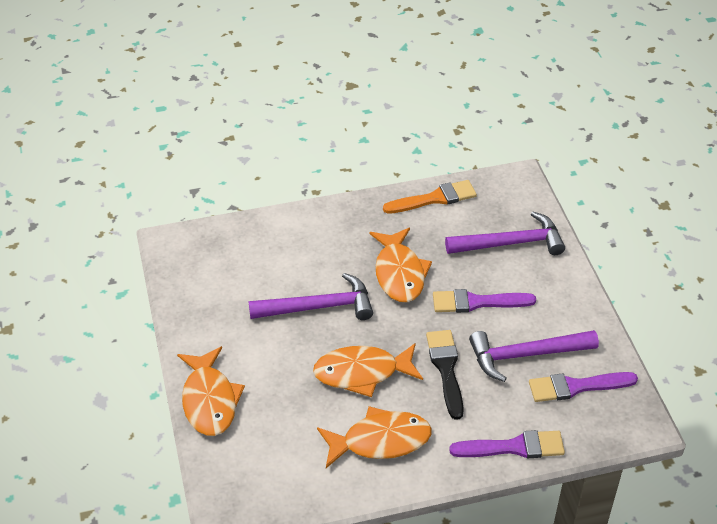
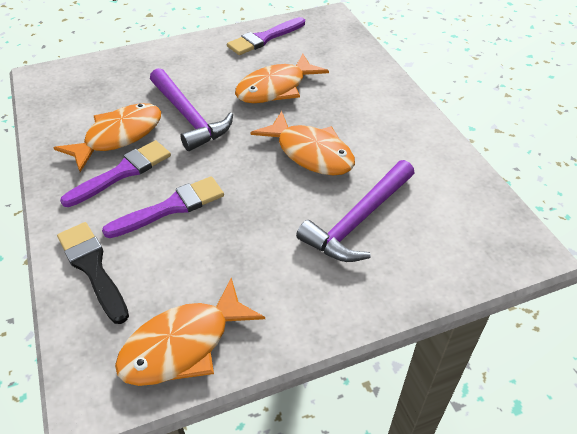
orange brush: [383,180,477,214] = 1 -> none = 0
purple hammer: [249,273,373,320] [445,212,565,255] [469,330,599,382] = 3 -> [150,68,233,151] [296,160,414,262] = 2

